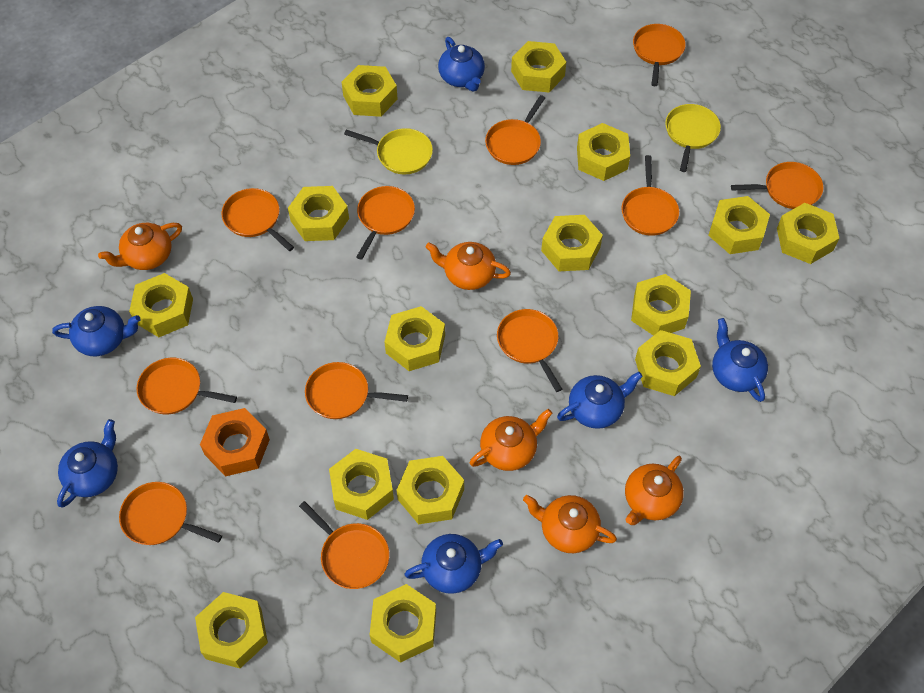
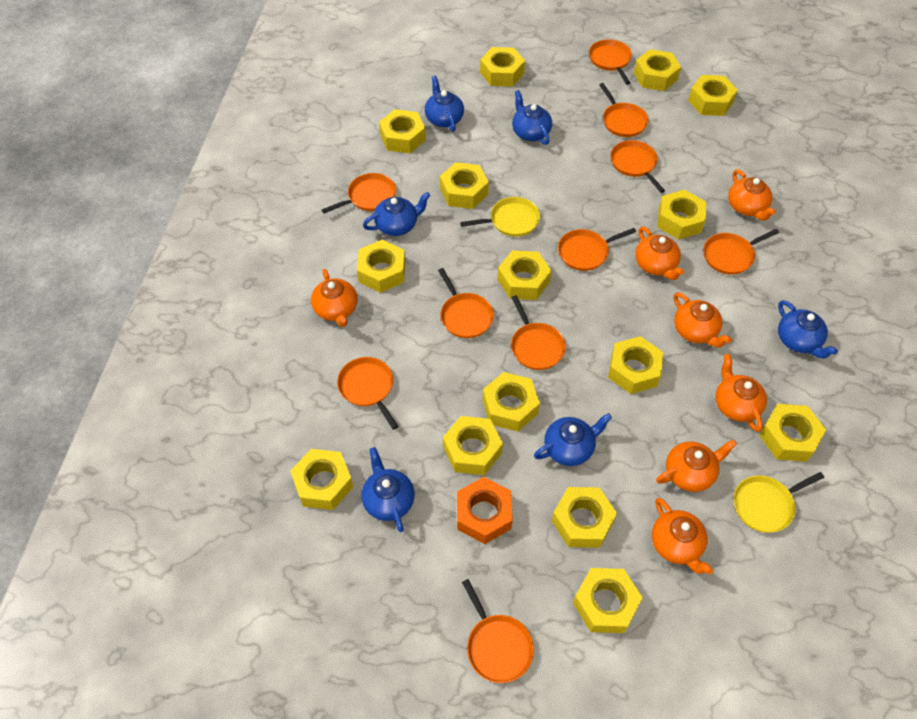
orange pan: [119,482,222,545] [137,358,237,414] [222,188,294,251] [299,501,389,589] [305,362,408,419] [356,186,415,260] [485,95,545,165] [497,309,562,392] [621,155,679,236] [633,24,686,86] [731,162,823,209] = 11 -> [322,173,396,214] [337,357,399,430] [438,268,494,338] [462,579,534,683] [511,295,566,370] [558,228,636,271] [589,39,632,85] [599,83,649,137] [610,140,665,193] [704,229,779,275] = 10
orange teapot: [98,223,182,270] [425,242,511,290] [470,409,553,471] [523,495,617,553] [625,456,684,525] = 5 -> [311,269,358,327] [635,226,684,280] [652,498,713,574] [656,439,737,492] [674,292,732,348] [715,354,767,432] [728,169,776,221] = 7

